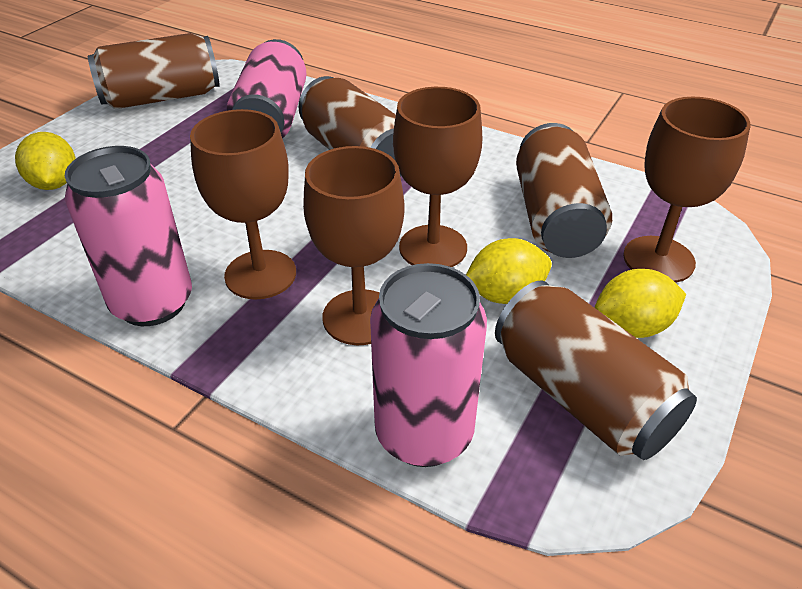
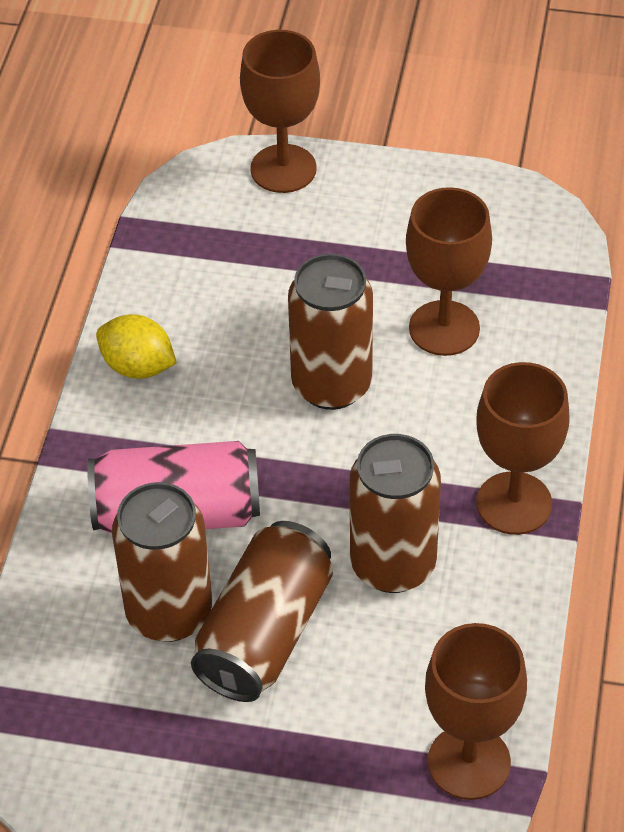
pink can: [65,146,192,326] [227,39,307,138] [370,263,487,467] = 3 -> [87,441,260,534] = 1
yellow lemon: [15,132,76,190] [466,238,552,304] [595,269,686,338] = 3 -> [96,314,177,379] = 1

